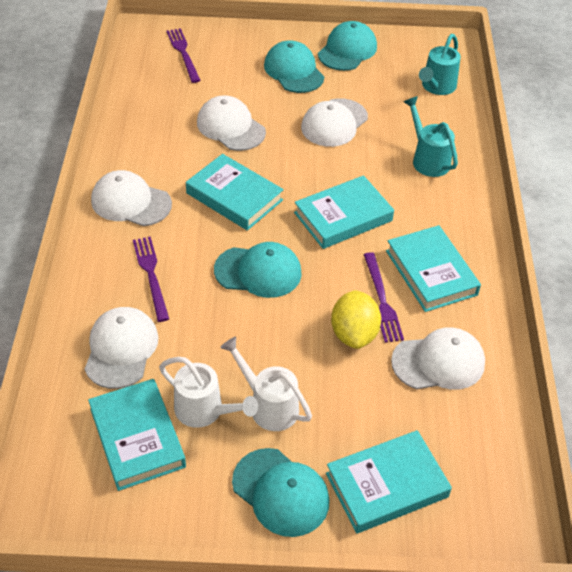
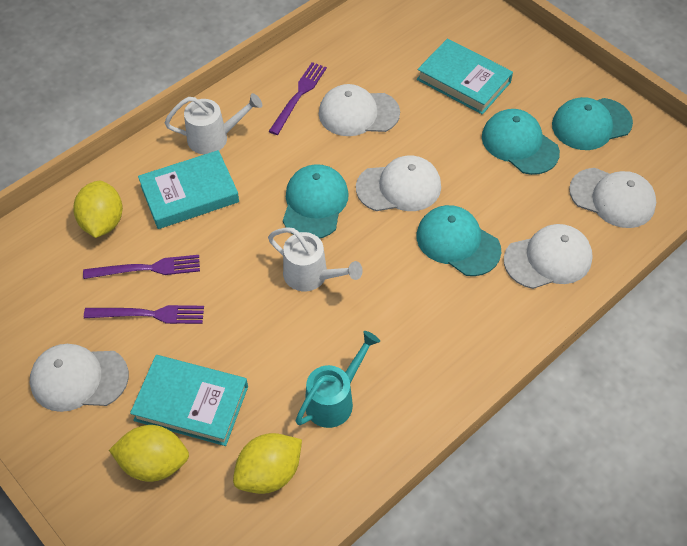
turquoise book: [88,379,186,491] [186,154,284,231] [294,175,394,249] [326,430,452,533] [386,225,481,312] = 5 -> [130,355,248,446] [138,150,239,229] [417,38,513,115] = 3
turquoise watering can: [404,96,458,177] [419,34,461,95] = 2 -> [295,331,380,428] = 1
yellow lemon: [331,290,381,349] = 1 -> [73,181,123,238] [109,425,189,482] [233,433,302,494] = 3

